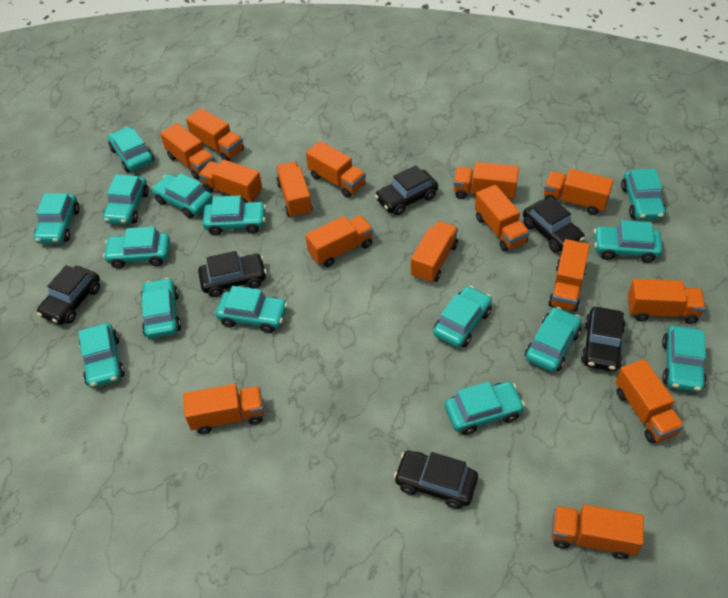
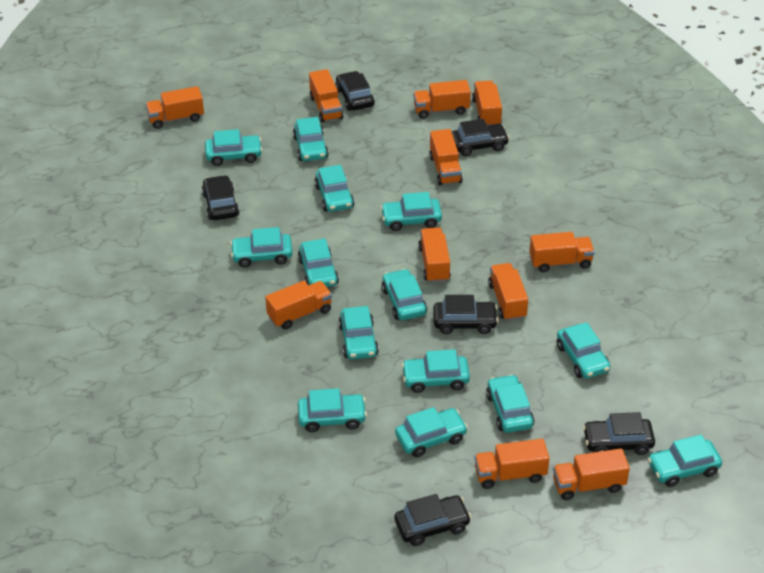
orange truck: [160,123,215,180] [183,384,264,434] [186,108,244,161] [199,160,262,203] [276,161,313,218] [305,215,373,267] [306,141,366,198] [411,221,458,283] [453,162,519,199] [475,185,530,252] [544,169,614,215] [548,239,590,312] [552,505,644,559] [616,359,684,443] [628,279,706,324] = 15 -> [146,86,204,129] [265,281,332,329] [309,69,343,123] [413,80,471,119] [418,227,451,283] [429,129,463,185] [472,81,502,125] [474,439,550,489] [488,263,528,321] [529,232,595,272] [553,448,630,500] = 11
turquoise car: [34,193,80,244] [79,323,125,388] [103,174,149,225] [103,227,170,269] [108,127,154,172] [141,278,181,339] [152,173,213,218] [202,195,266,236] [216,286,288,333] [433,286,492,348] [445,382,525,435] [525,307,581,372] [594,220,663,263] [621,169,666,220] [662,326,707,392] = 15 -> [205,129,262,166] [230,227,293,268] [293,117,329,161] [298,239,339,287] [298,388,367,432] [314,165,354,212] [338,306,379,359] [381,192,442,231] [382,269,427,320] [395,407,468,457] [401,349,470,393] [486,374,534,433] [557,322,611,379] [648,434,722,487] = 14

